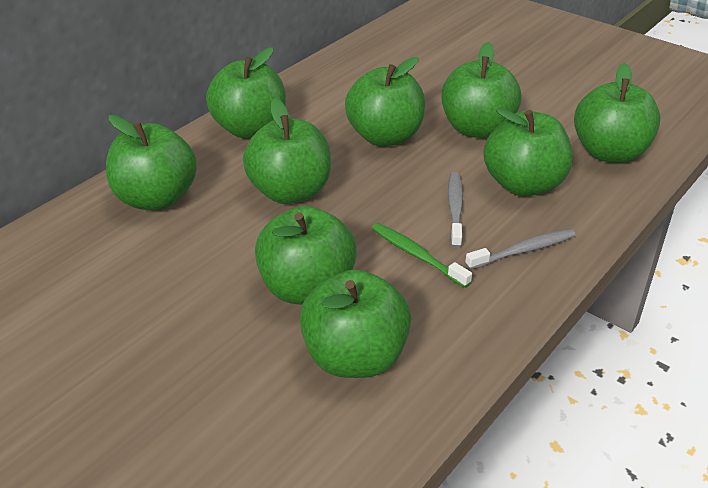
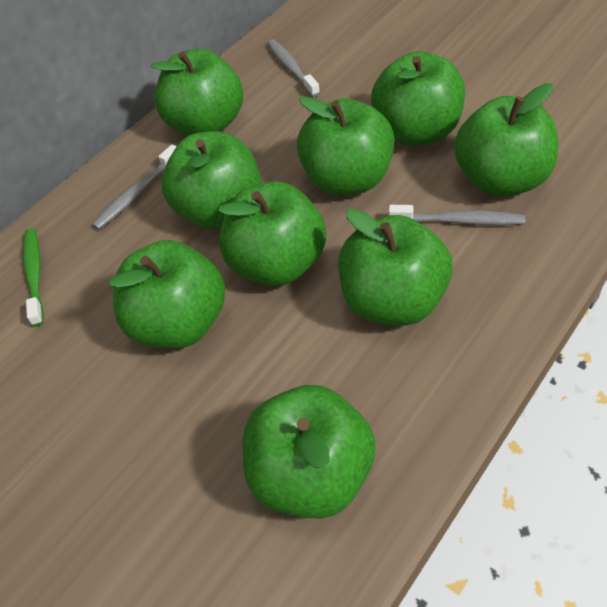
grey toothbrush: [448,172,463,248] [465,229,576,270] = 2 -> [92,144,177,230] [267,39,320,97] [389,205,525,225] = 3

